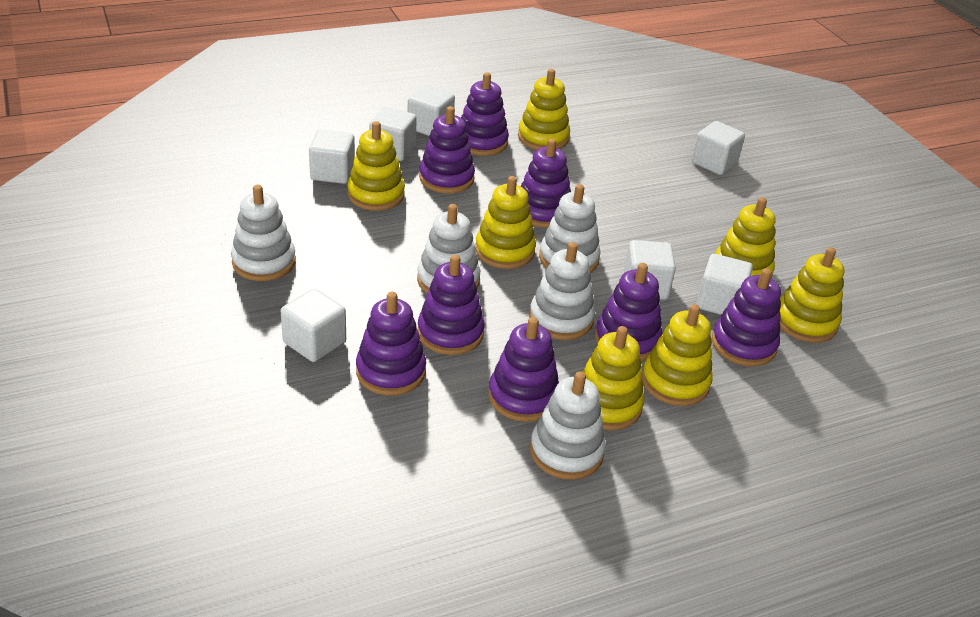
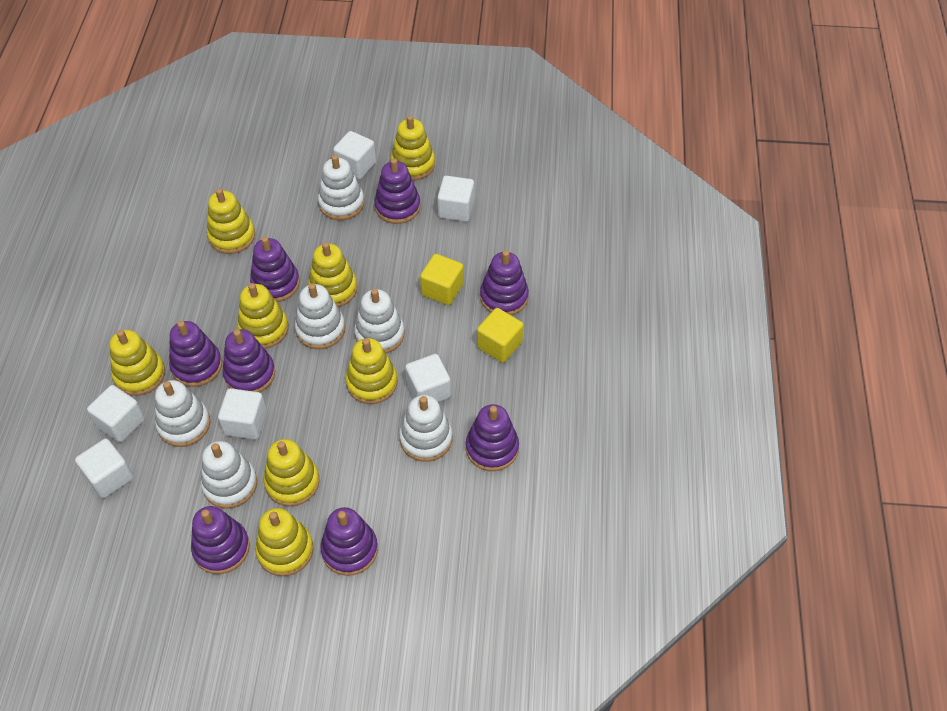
white cube: [281,288,346,362] [309,130,355,184] [369,107,417,161] [407,85,455,136] [624,240,676,300] [692,121,745,175] [696,254,753,315] = 7 -> [75,439,133,498] [87,385,145,442] [218,388,267,440] [333,131,376,179] [405,354,451,402] [437,176,474,222] = 6
white stacking toy: [231,185,296,281] [417,204,480,293] [530,242,595,340] [530,371,606,480] [539,184,601,273] = 5 -> [155,380,210,447] [201,441,257,509] [295,283,345,349] [318,155,364,220] [354,289,405,353] [399,395,452,462] = 6
yellow cube: none = 0 -> [420,254,464,305] [477,308,523,363] = 2
yellow stacking toy: [347,121,405,211] [475,176,536,269] [518,69,570,150] [582,326,644,430] [642,304,713,406] [715,197,776,278] [780,247,844,343] = 7 -> [110,330,165,396] [207,188,255,254] [237,283,288,349] [255,508,313,576] [264,439,320,506] [308,242,357,307] [346,338,397,404] [390,115,435,180] = 8

